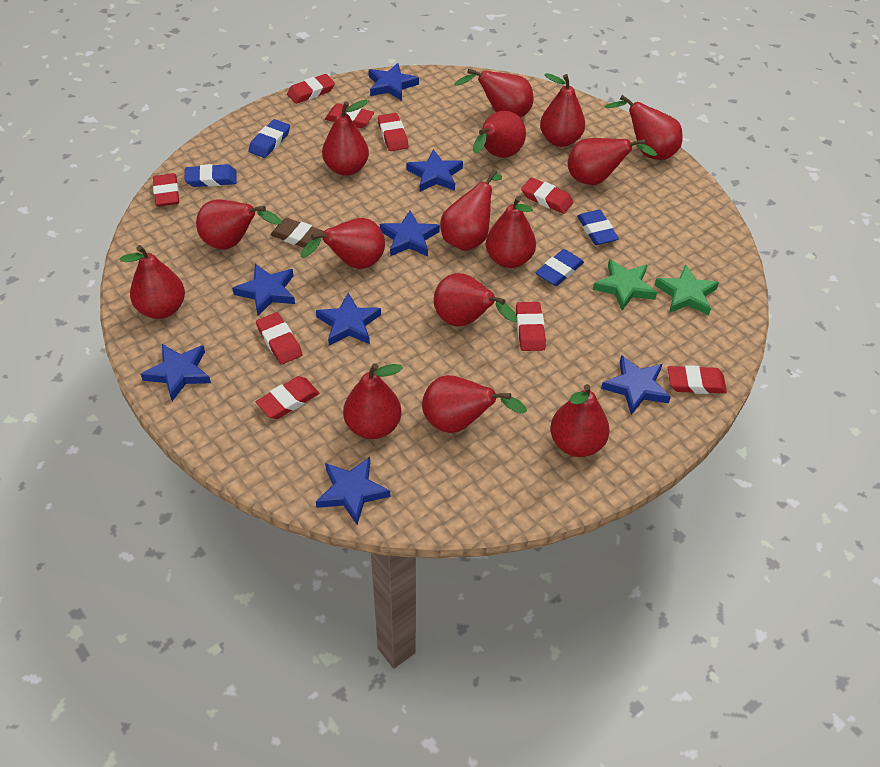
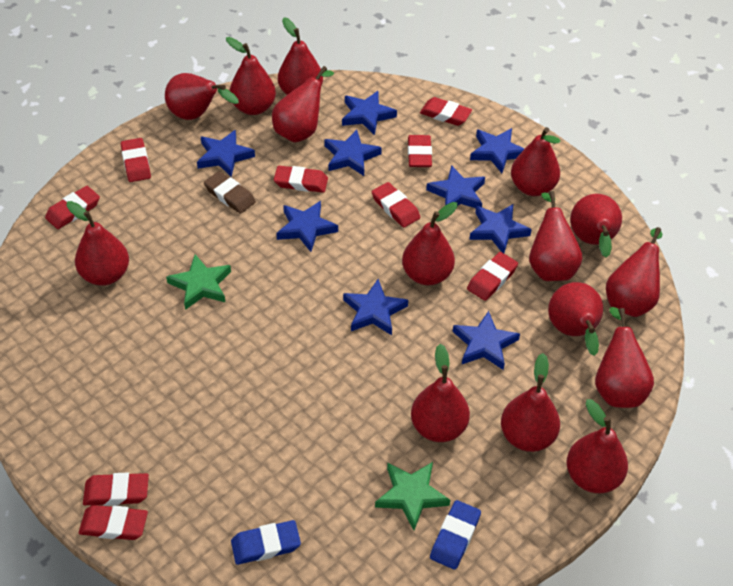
blue eraser: [184,164,237,187] [248,119,290,158] [536,249,584,286] [577,210,619,245] = 4 -> [231,520,301,565] [430,500,481,570] = 2
blue star: [141,344,211,401] [232,264,295,316] [316,293,381,346] [316,457,390,525] [369,63,419,101] [380,211,440,257] [407,149,463,192] [601,355,671,415] = 8 -> [197,130,255,177] [276,201,338,252] [324,130,382,176] [342,91,397,135] [343,279,408,335] [426,165,485,208] [453,311,520,370] [469,204,532,253] [470,128,525,173] = 9

